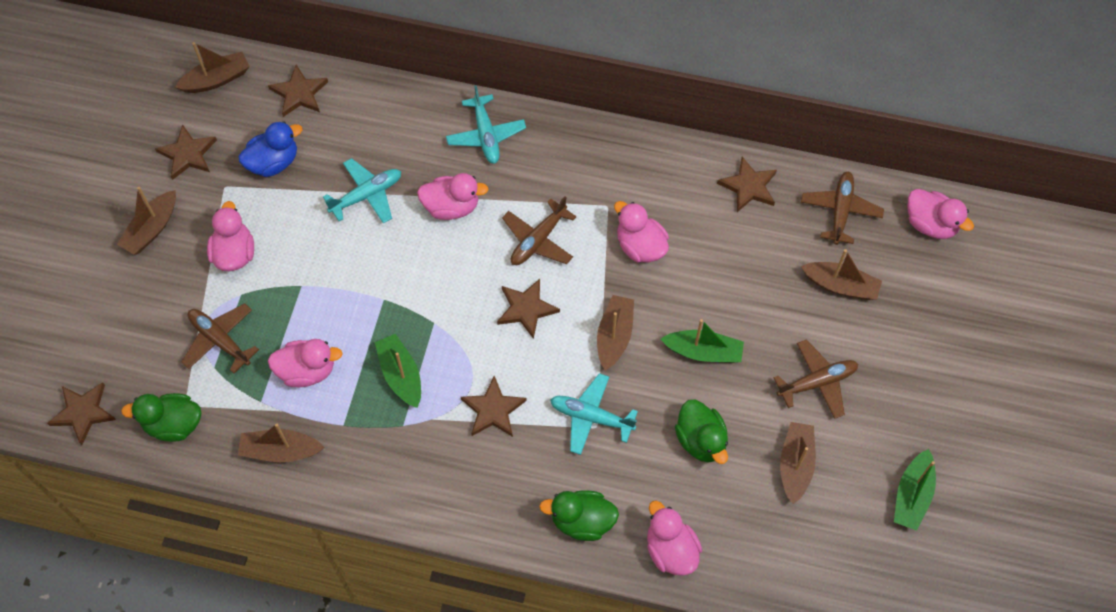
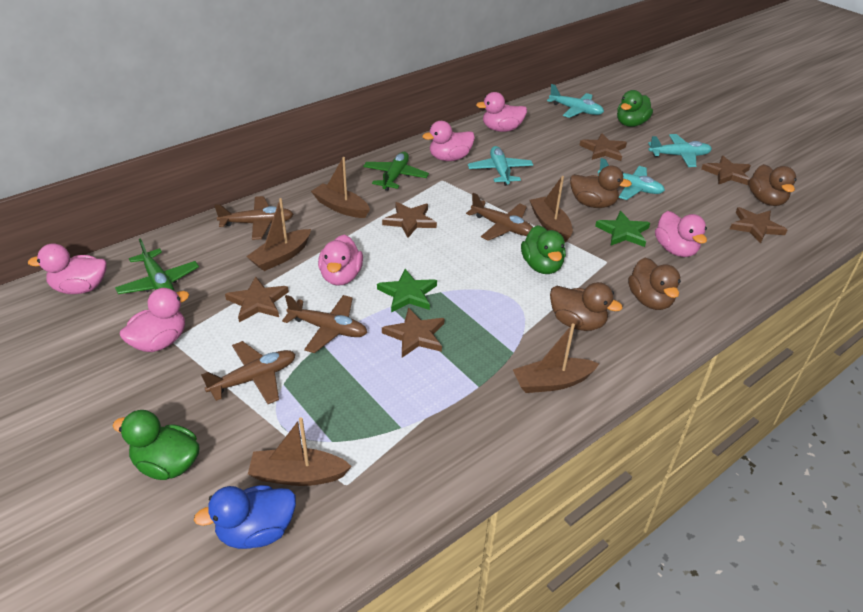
brown boat: [117,187,176,255] [175,42,250,93] [238,424,325,462] [597,295,634,370] [780,422,816,504] [801,249,882,300] = 6 -> [246,198,311,271] [248,417,352,486] [311,157,370,218] [513,323,599,393] [530,176,573,243] = 5
brown duck: none = 0 -> [550,282,623,331] [570,166,632,208] [628,258,681,310] [749,164,797,206] = 4
green boat: [375,334,421,408] [661,319,744,363] [894,449,936,531] = 3 -> none = 0
green plane: none = 0 -> [115,238,199,294] [363,152,429,191] = 2
green star: none = 0 -> [377,269,437,312] [595,211,650,247] = 2
turquoise plane: [323,158,401,223] [446,86,526,164] [550,373,638,455] = 3 -> [468,146,533,186] [547,84,604,118] [598,158,665,200] [648,134,712,167] = 4

